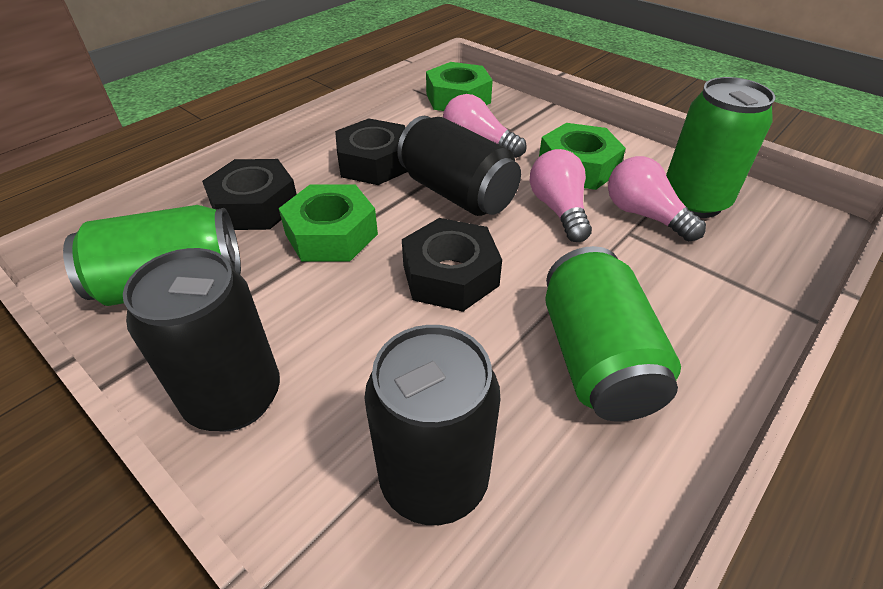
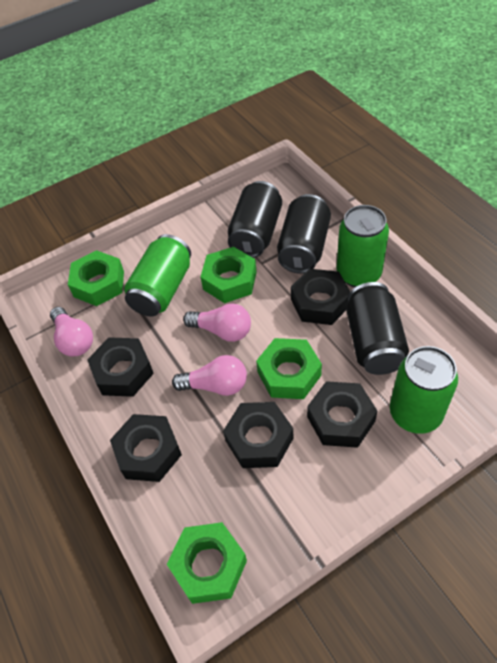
black nut: [202,159,297,230] [335,118,408,185] [402,218,502,312] = 3 -> [87,337,154,397] [110,414,182,482] [223,402,293,468] [291,269,350,325] [307,381,377,448] = 5
green nut: [279,184,378,261] [426,62,493,111] [539,123,626,190] = 3 -> [68,250,124,306] [167,522,247,604] [200,247,257,303] [256,338,322,399] = 4

